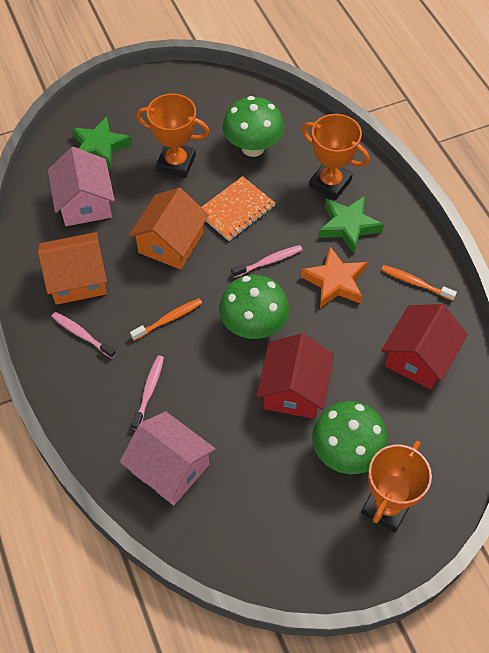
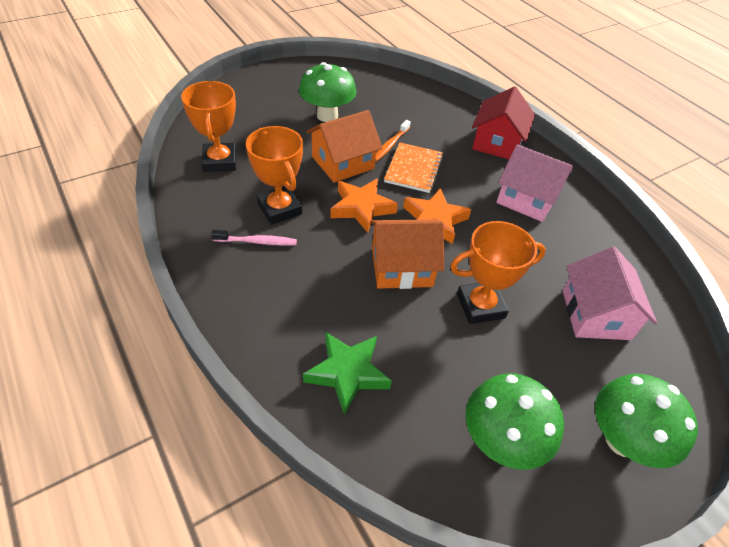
green star: [72,116,132,170] [318,196,384,253] = 2 -> [303,332,392,415] = 1
orange star: [301,247,367,308] = 1 -> [330,178,398,233] [403,188,471,244] = 2
orange toothbrush: [130,298,202,341] [381,265,457,301] = 2 -> [375,120,411,161] = 1
pink toothbrush: [51,312,116,358] [132,356,164,430] [231,245,303,278] = 3 -> [211,230,297,246] = 1
red house: [256,333,334,419] [381,304,468,390] = 2 -> [472,86,535,159] = 1

